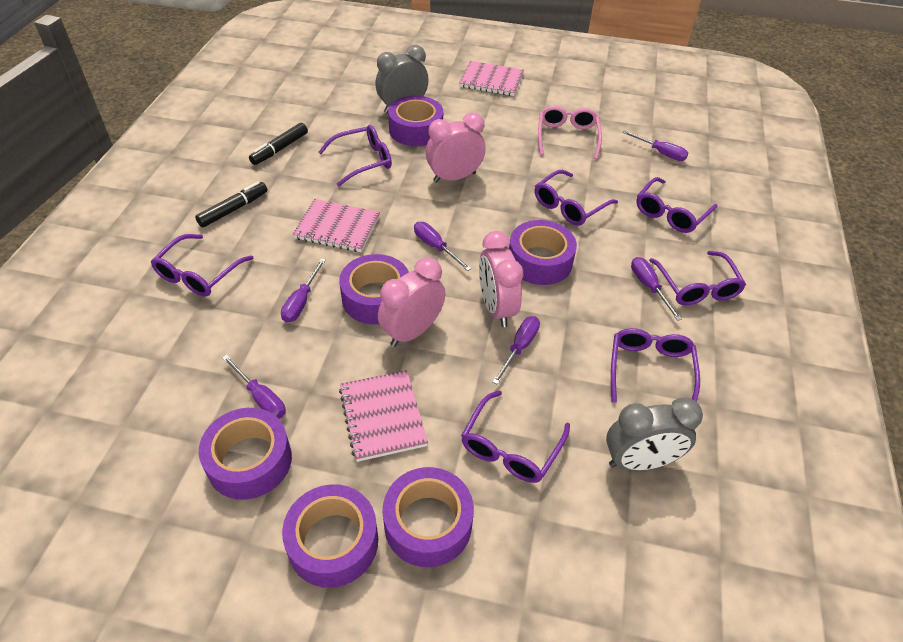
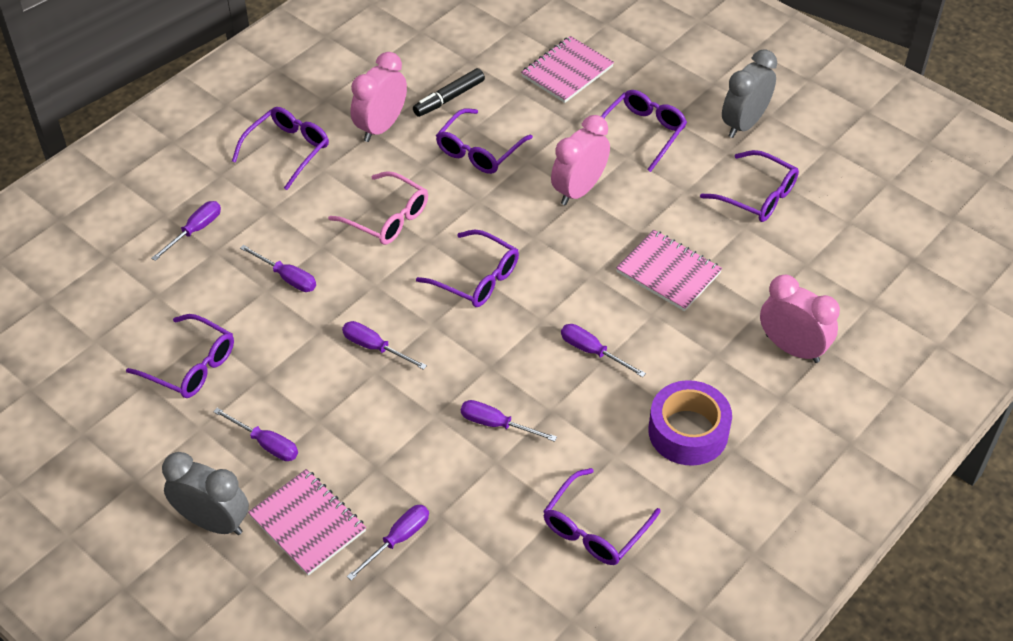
black marker: [195,182,268,227] [249,123,308,165] = 2 -> [413,68,485,117] = 1
purple screwdriver: [222,355,286,419] [281,258,326,323] [414,222,471,271] [492,316,540,384] [622,130,688,161] [631,257,682,321] = 6 -> [151,201,221,261] [213,408,298,461] [240,245,316,292] [342,321,427,370] [347,505,429,581] [461,400,557,442] [561,324,646,377] = 7
purple tape: [199,408,292,500] [282,484,378,588] [339,254,409,324] [383,467,474,567] [388,96,443,146] [509,220,577,285] = 6 -> [649,380,732,466] = 1

